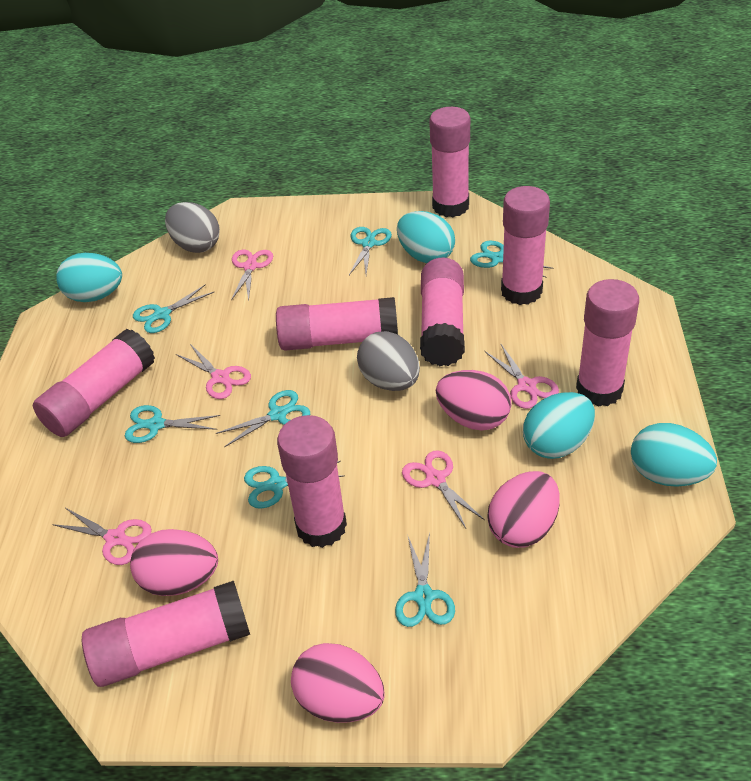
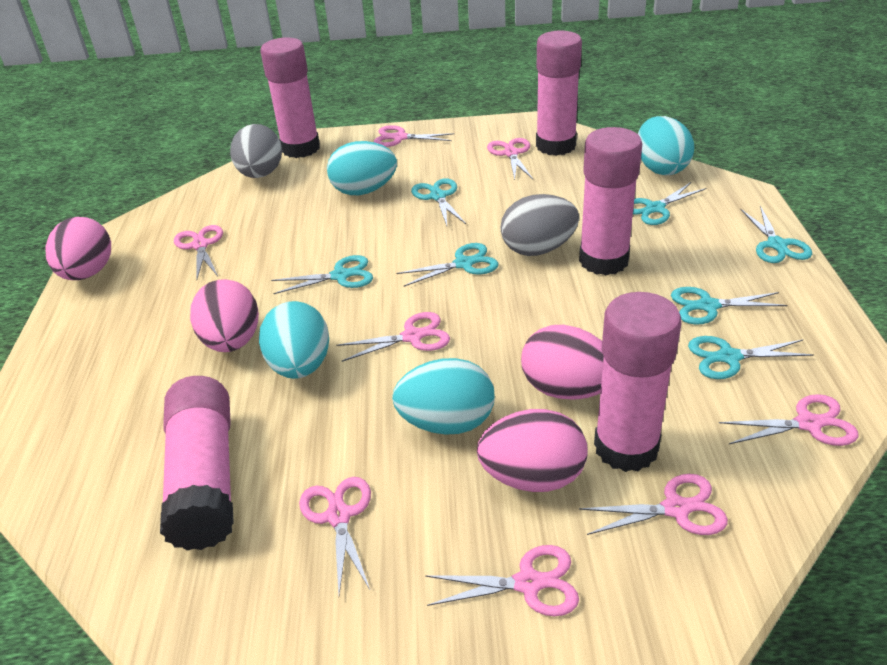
pink glue stick: [33,329,155,437] [82,581,250,687] [276,297,398,351] [277,415,347,548] [420,258,465,366] [429,107,470,217] [501,186,550,305] [576,279,639,407] = 8 -> [160,376,234,550] [260,37,320,158] [536,30,582,156] [579,127,642,275] [594,292,682,472] = 5
pink scissors: [52,508,152,565] [176,344,251,399] [231,250,273,301] [402,450,485,528] [485,344,559,409] = 5 -> [174,225,223,279] [299,477,371,595] [337,312,450,362] [374,125,454,147] [425,545,579,616] [487,138,533,180] [579,474,728,535] [719,394,858,446] = 8

